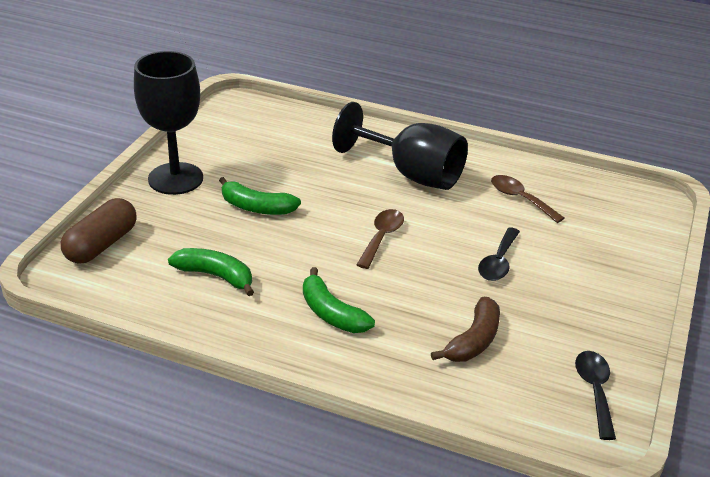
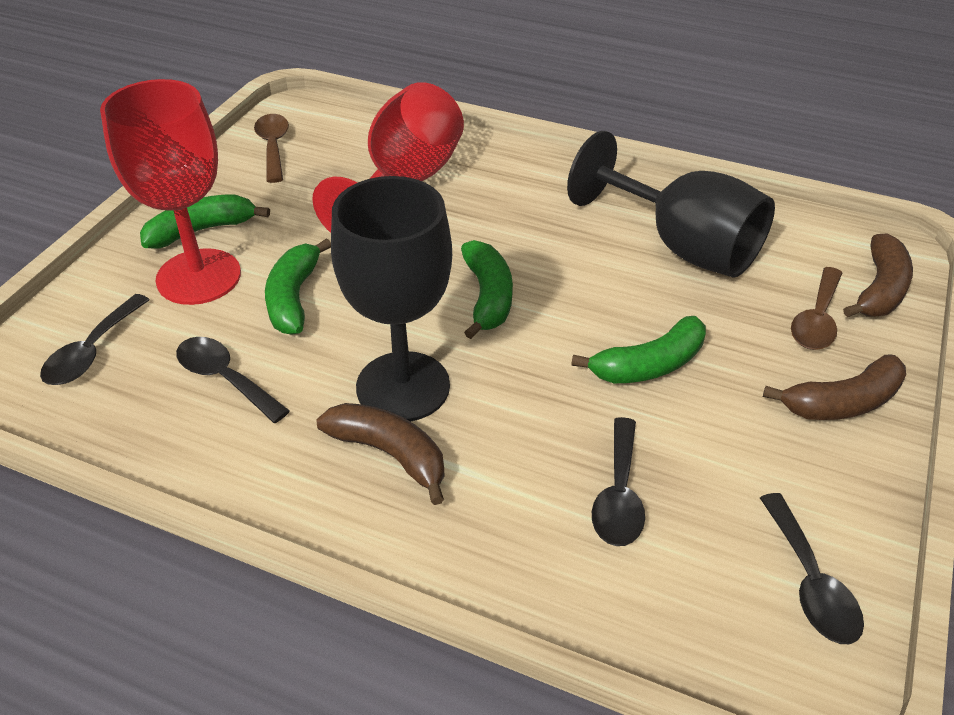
black spoon: [478,227,520,281] [575,351,616,440] = 2 -> [40,294,150,385] [176,337,290,423] [592,417,645,546] [760,493,864,644] = 4
brown banana: [431,297,500,362] = 1 -> [316,403,444,505] [763,354,906,420] [843,234,913,317] = 3
brown capsule: [61,198,137,264] = 1 -> none = 0
green banana: [168,248,254,296] [219,177,301,215] [303,267,375,333] = 3 -> [140,194,270,248] [265,238,331,335] [461,240,513,339] [571,316,706,383] = 4
red goblet: none = 0 -> [100,79,241,305] [312,82,464,233] = 2

